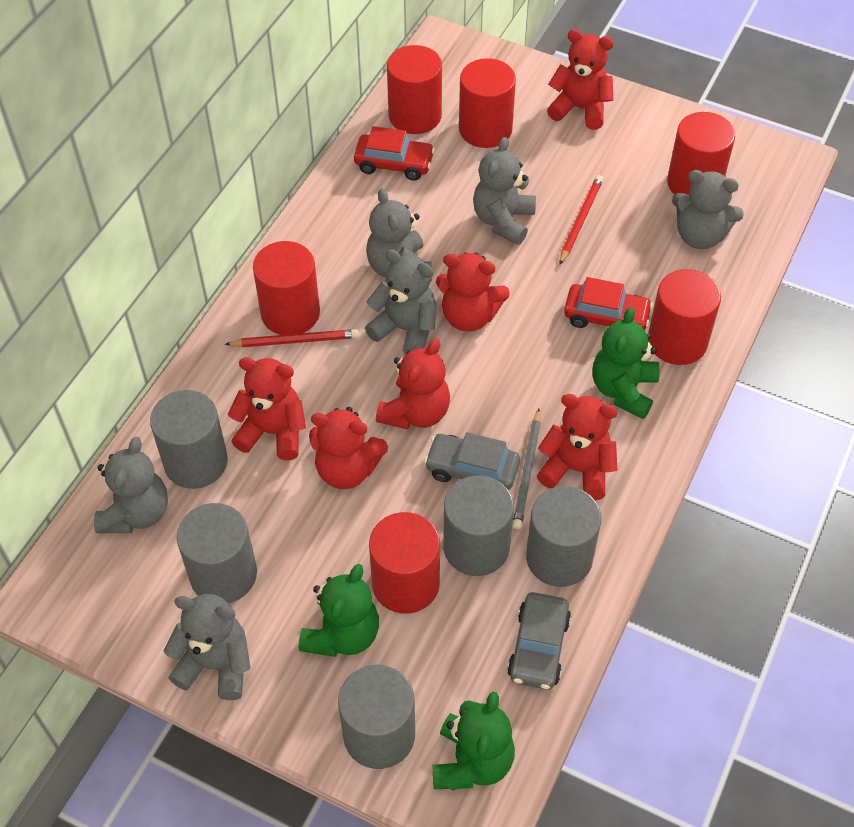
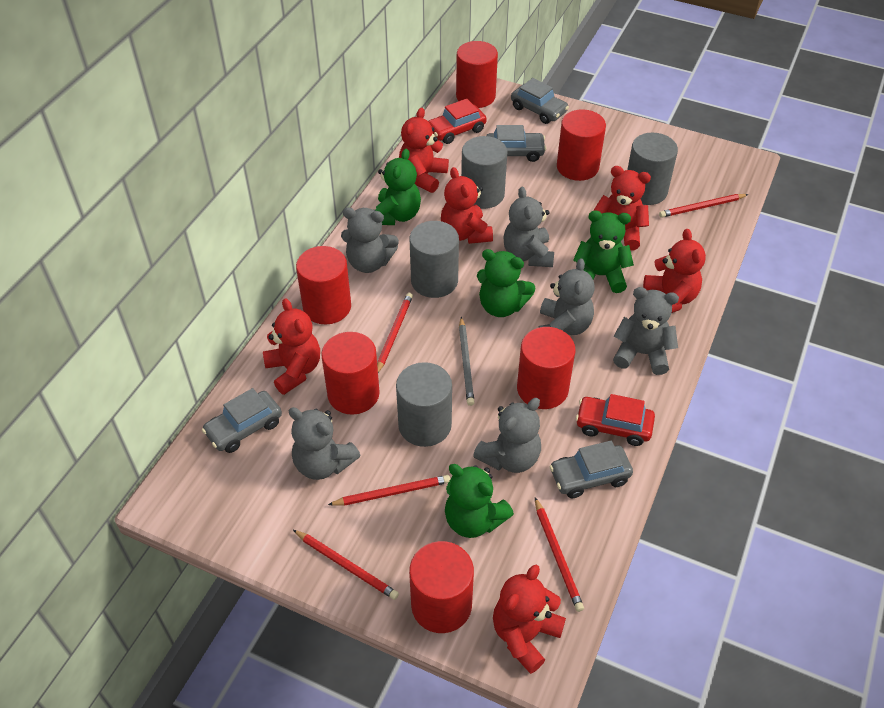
green teddy bear: [299,564,379,657] [433,692,515,791] [592,307,660,419] = 3 -> [376,149,421,225] [445,464,514,538] [477,249,536,317] [573,210,634,293] = 4
grey car: [424,432,520,490] [507,592,571,690] = 2 -> [202,388,282,453] [486,125,546,162] [511,78,569,124] [549,441,633,499] = 4
grey cylinder: [150,390,228,489] [177,503,257,603] [338,665,415,769] [443,476,514,576] [526,486,601,587] = 5 -> [396,362,452,447] [410,221,459,298] [461,136,507,209] [627,133,678,205] = 4
red pencil: [225,329,359,347] [560,175,603,264] = 2 -> [293,530,399,600] [328,475,450,506] [377,293,413,373] [535,497,584,612] [659,194,749,218] = 5

